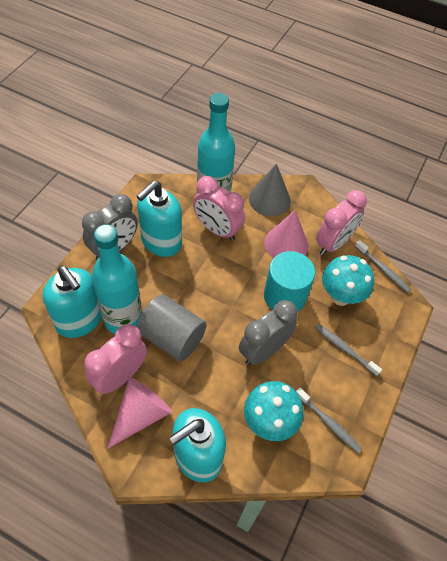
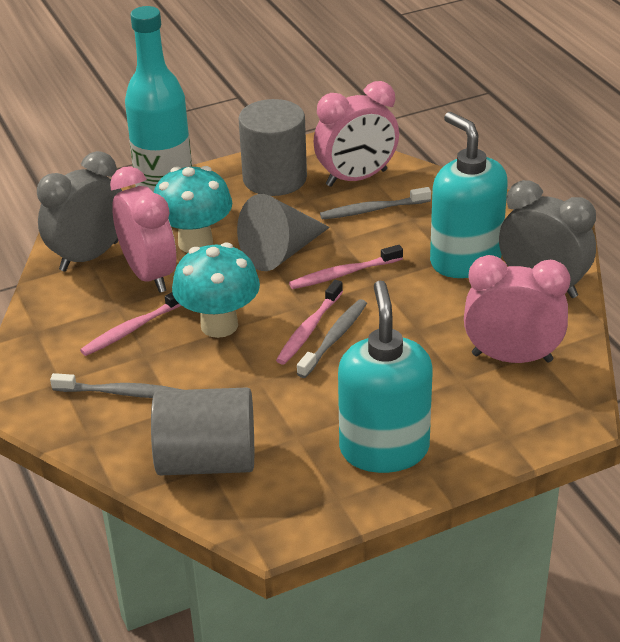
grey cylinder: [137,294,207,361] = 1 -> [151,387,254,475] [238,99,307,196] = 2
pink cone: [107,378,172,449] [264,210,308,258] = 2 -> none = 0
pink toothbrush: none = 0 -> [80,292,182,356] [276,280,343,365] [289,245,403,289] = 3
turquoise bottle: [92,224,142,334] [197,93,235,194] = 2 -> [125,6,192,192] = 1
turquoise cylinder: [264,251,315,312] = 1 -> none = 0
turquoise soap dispenser: [42,266,102,338] [137,181,182,257] [169,408,226,483] = 3 -> [338,280,433,473] [430,112,508,278] = 2

